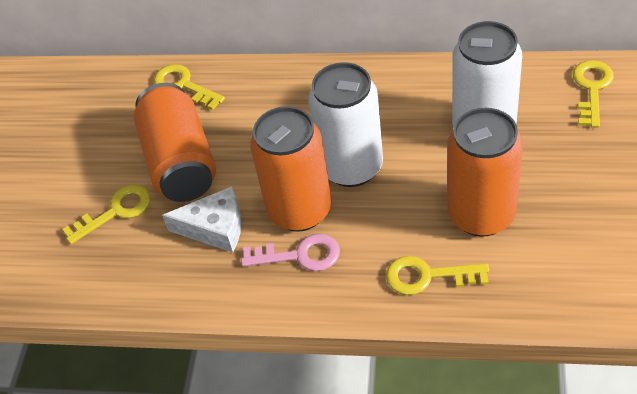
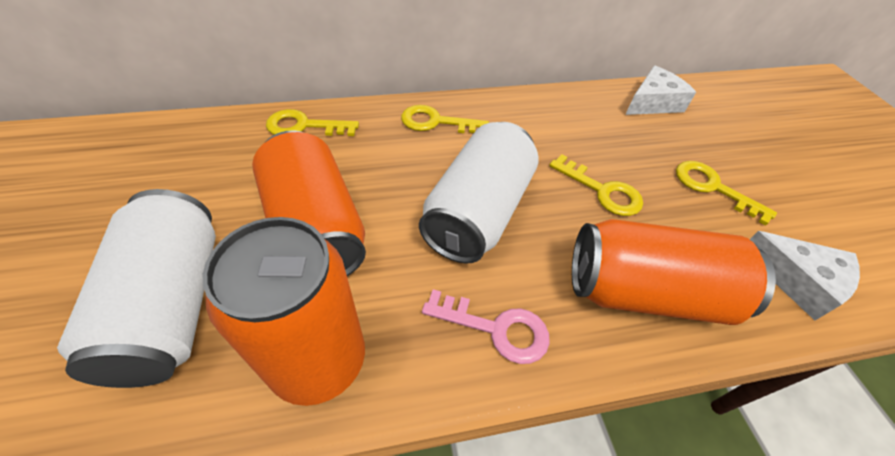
white cheese: [162,186,241,252] = 1 -> [625,66,696,115] [750,231,860,320] = 2

